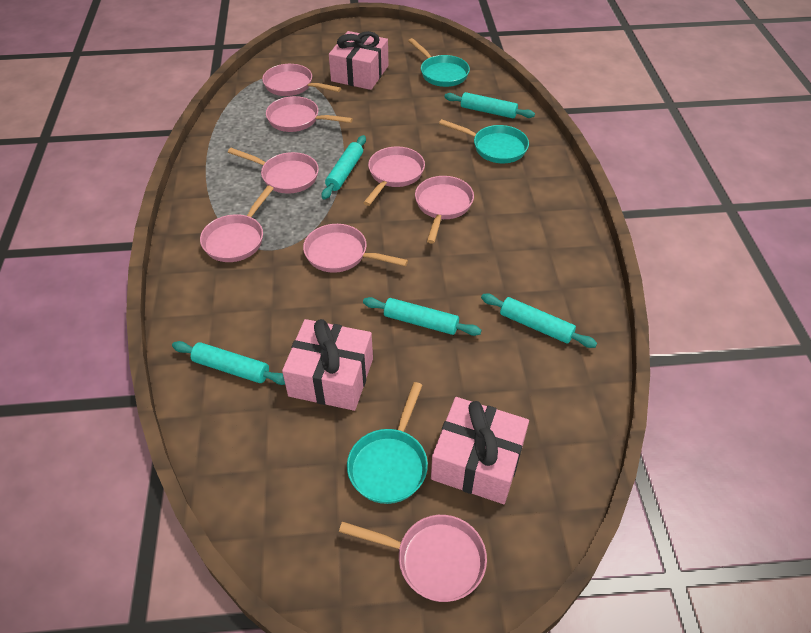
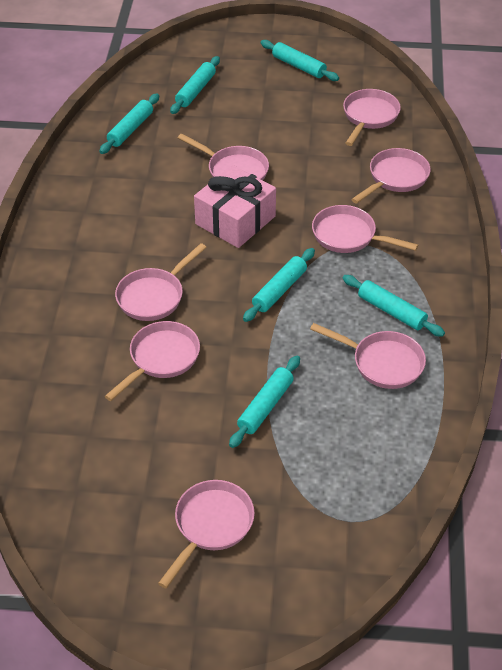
pink gift: [282,319,373,411] [329,31,388,90] [431,397,529,504] = 3 -> [194,165,276,248] = 1
turquoise pan: [347,382,428,504] [408,38,470,87] [439,119,529,163] = 3 -> none = 0
turquoise rolling pin: [172,341,285,385] [321,135,366,200] [363,297,482,336] [445,92,535,118] [481,294,597,348] = 5 -> [100,94,159,154] [170,56,220,114] [229,356,300,448] [243,248,315,322] [261,40,339,81] [343,275,445,337] = 6

